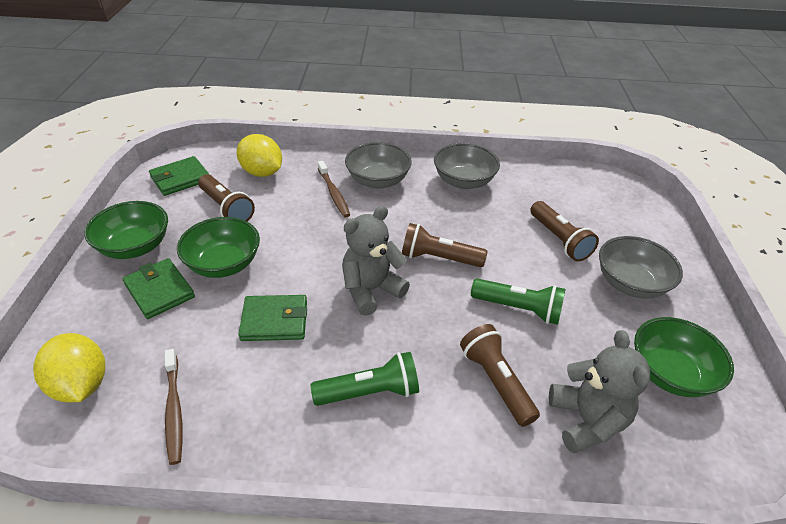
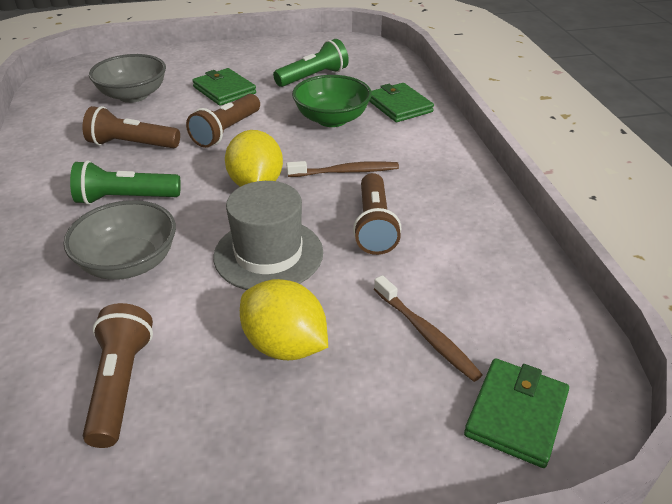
green bowl: [84,201,168,259] [177,217,260,278] [634,317,734,397] = 3 -> [292,75,372,127] = 1
grey bowl: [345,142,412,189] [434,143,500,189] [599,236,683,298] = 3 -> [63,200,176,280] [89,54,166,103] = 2
grey hat: none = 0 -> [213,181,323,290] = 1
grey teddy bear: [342,206,410,316] [549,330,650,454] = 2 -> none = 0

